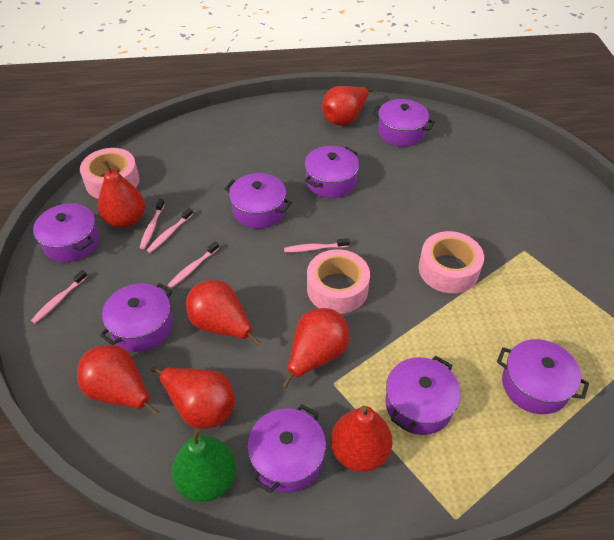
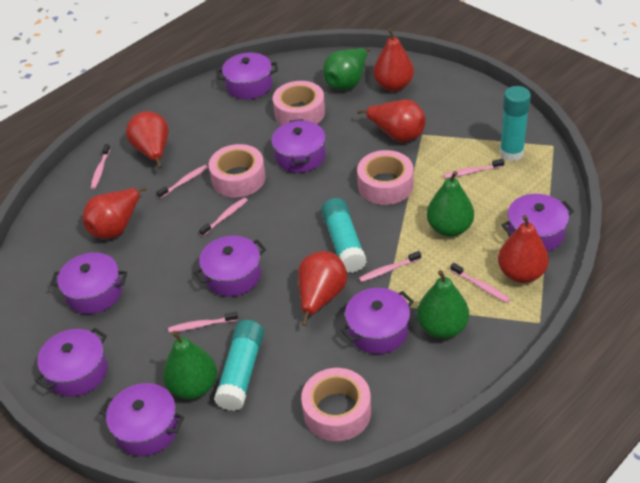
green pear: [172,428,236,502] = 1 -> [163,331,217,399] [323,48,371,90] [417,270,469,339] [426,171,474,237] = 4
pink tape: [80,148,140,199] [307,249,370,314] [419,231,484,293] = 3 -> [209,144,266,198] [273,81,325,125] [301,368,371,441] [357,150,413,205] = 4
pink toothbrush: [31,270,87,323] [139,199,165,249] [147,208,193,253] [168,241,219,288] [284,238,350,253] = 5 -> [90,144,110,189] [157,165,208,199] [168,312,238,333] [199,197,248,237] [359,251,421,282] [443,159,505,178] [450,263,510,303] = 7
red pear: [77,345,159,416] [98,160,145,228] [151,367,235,429] [186,280,261,346] [282,308,349,388] [322,86,373,126] [331,405,392,472] = 7 -> [83,186,147,239] [126,111,169,168] [298,251,347,326] [357,100,426,142] [373,28,414,91] [498,215,549,283] = 6
turquoise glue stick: none = 0 -> [214,320,264,411] [321,198,367,273] [499,86,531,161] = 3

